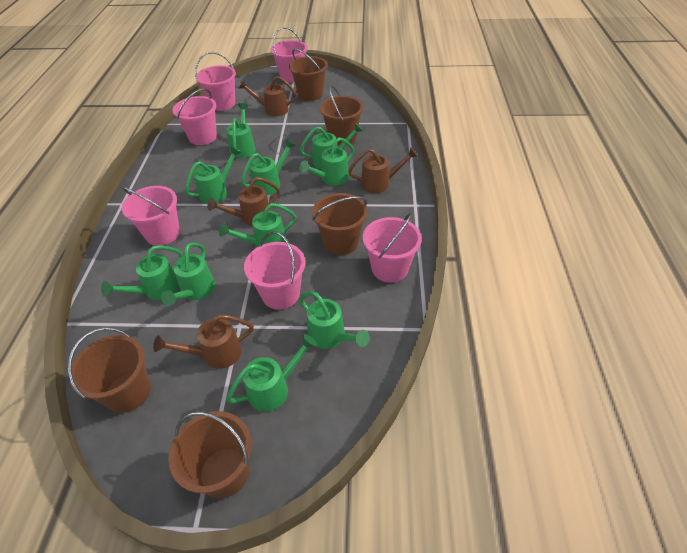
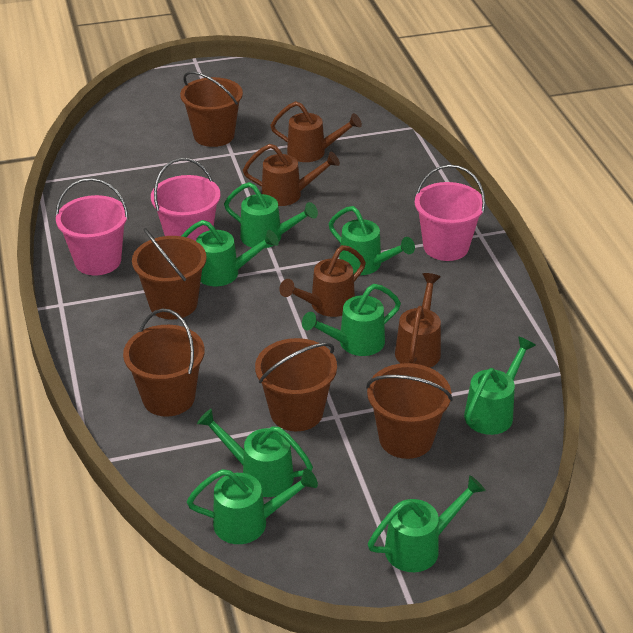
green watering can: [101,245,183,300] [161,243,215,306] [185,146,241,204] [219,203,297,248] [226,103,256,158] [226,334,317,412] [241,140,296,195] [299,123,363,169] [299,137,354,185] [299,291,370,349] = 10 -> [181,220,279,286] [187,468,318,544] [197,409,313,497] [224,182,318,248] [302,284,401,356] [329,206,415,275] [368,475,486,572] [464,336,536,435] = 8
pink bucket: [122,186,180,246] [172,88,217,145] [195,52,236,111] [244,231,305,309] [271,27,307,83] [363,213,422,283] = 6 -> [55,178,129,275] [151,158,221,241] [415,165,485,261] = 3

